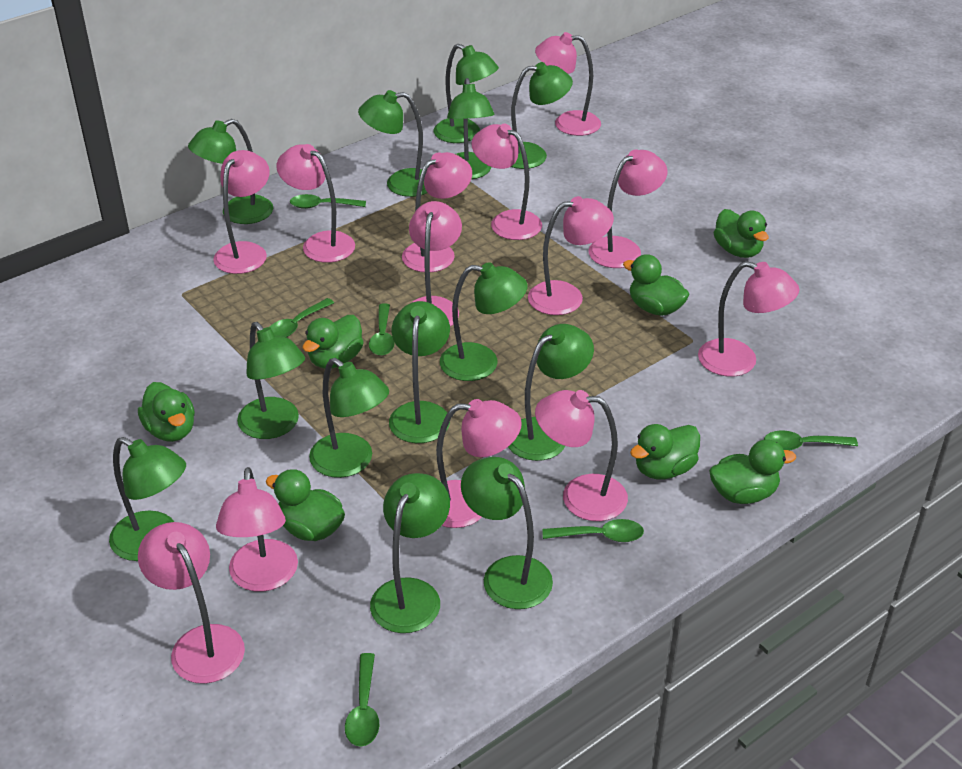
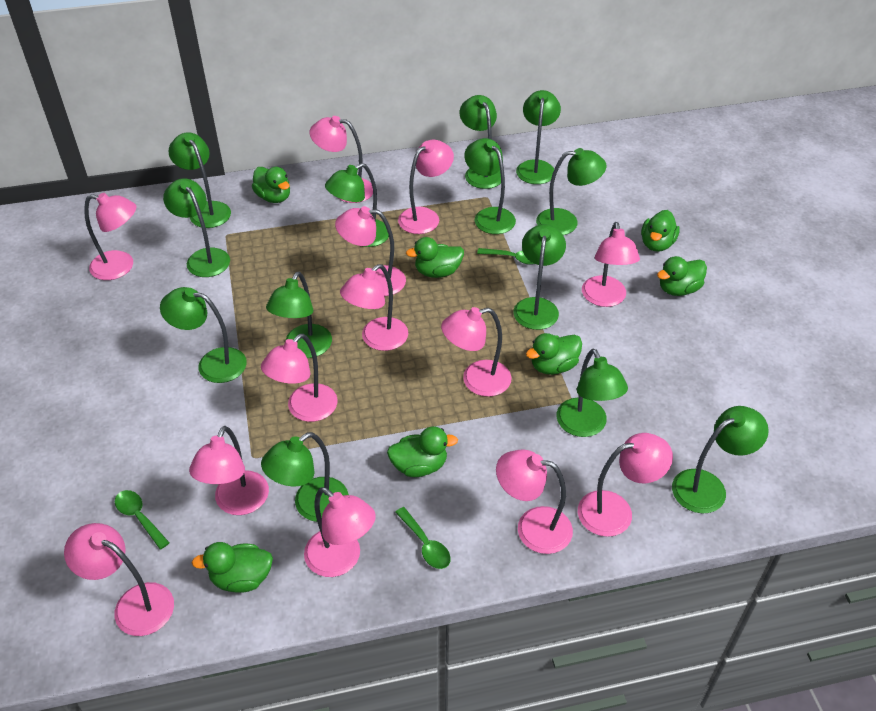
green spoon: [270,298,334,337] [290,194,366,209] [345,653,380,747] [369,303,395,356] [542,519,644,542] [764,430,858,451] = 6 -> [115,490,170,549] [395,507,450,569] [477,248,534,265] = 3

